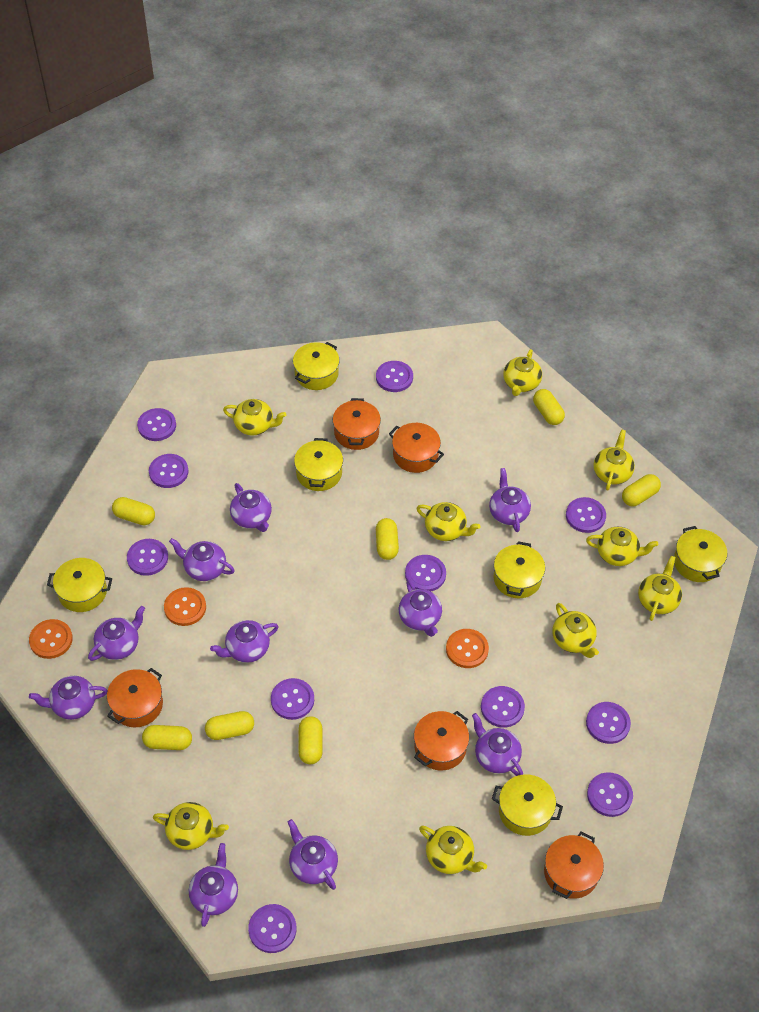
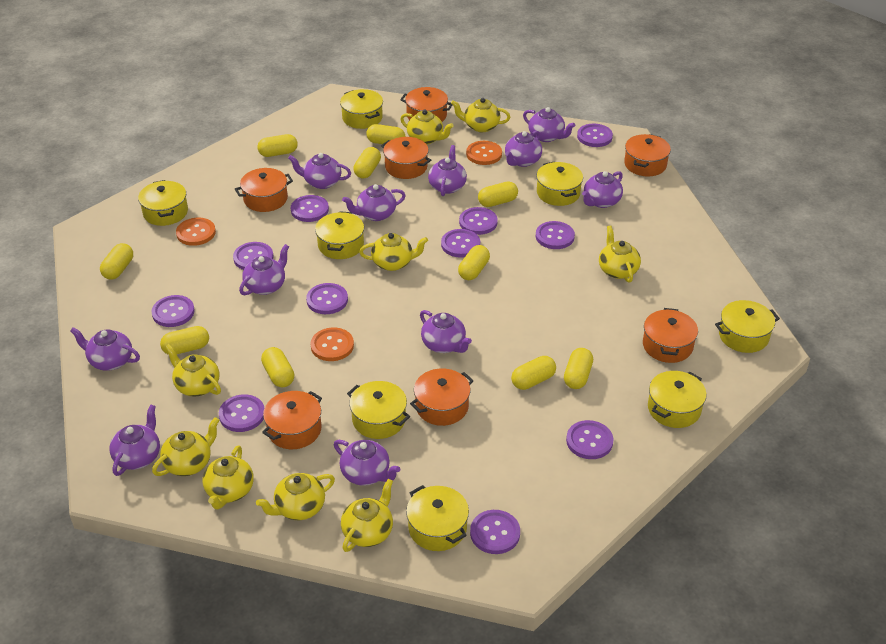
orange pot: [107,668,163,727] [333,398,381,450] [389,423,444,473] [414,711,469,770] [544,831,604,899] = 5 -> [235,168,293,212] [262,391,322,449] [381,137,431,179] [400,87,452,122] [410,368,474,426] [624,134,671,176] [643,308,698,363] = 7
purple teapot: [29,676,107,720] [88,606,145,661] [169,538,235,581] [189,843,238,927] [210,620,279,663] [230,483,272,532] [288,819,338,890] [399,580,442,637] [472,713,523,776] [489,468,531,532] = 10 -> [70,327,140,371] [109,404,160,476] [239,244,289,295] [288,153,351,189] [334,440,400,486] [342,184,406,221] [420,310,472,353] [428,145,467,196] [505,131,542,167] [523,107,575,142] [582,171,623,208] = 11
yellow capsule: [112,497,155,525] [142,725,192,750] [205,711,254,740] [298,716,323,764] [376,518,399,560] [533,389,565,425] [622,474,661,506] = 7 -> [100,243,133,280] [160,326,209,355] [257,134,298,157] [261,347,294,387] [353,147,381,179] [366,124,405,144] [458,245,490,280] [478,181,518,207] [511,356,556,390] [564,348,593,389] = 10
yellow pot: [47,558,112,612] [293,342,340,390] [294,438,343,491] [492,774,563,836] [494,541,545,598] [674,526,727,582] = 6 -> [138,180,188,226] [315,211,364,259] [340,89,383,129] [347,381,410,439] [406,485,469,551] [536,162,583,206] [648,371,707,428] [715,300,780,353] = 8

